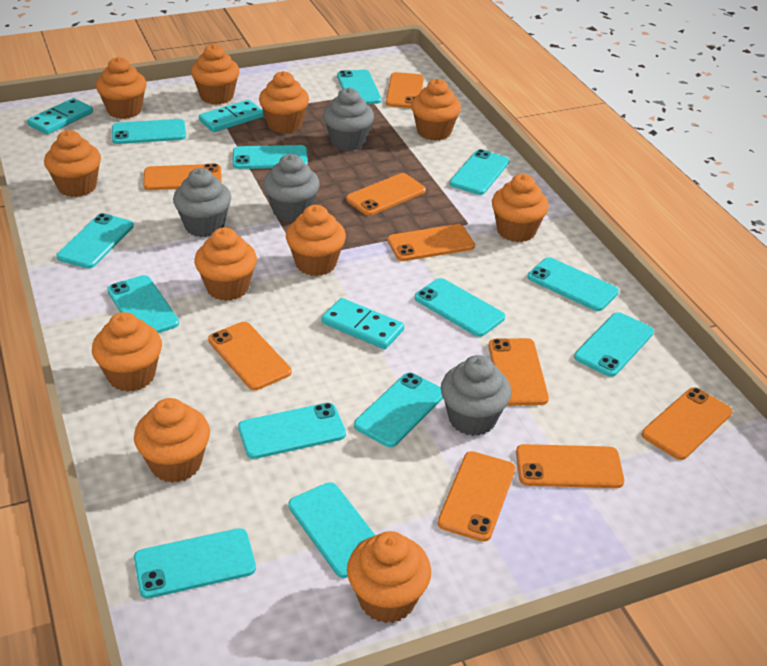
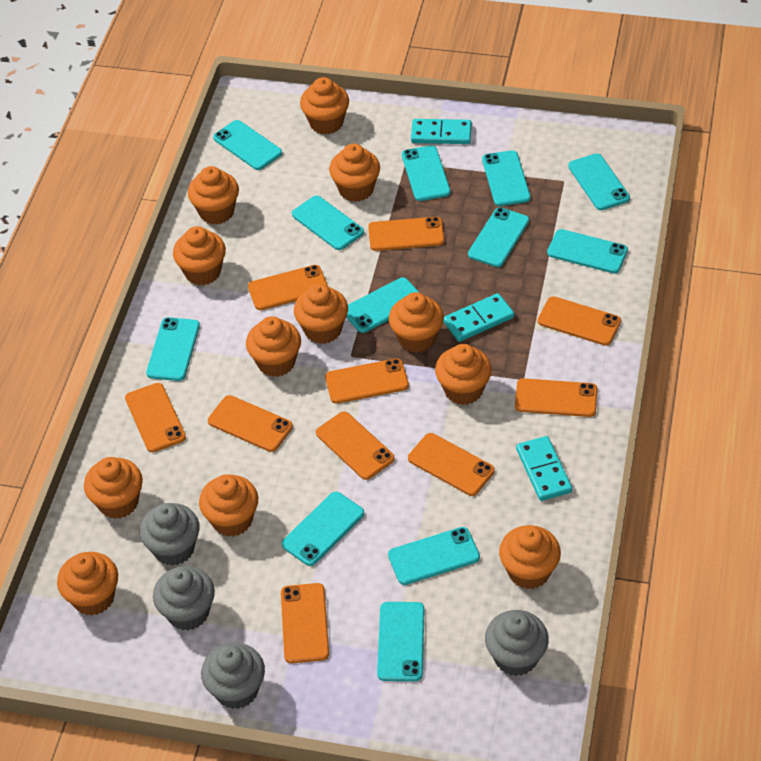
orange cupcake: [44,130,101,197] [92,312,162,392] [96,57,147,119] [134,398,210,483] [191,44,240,105] [194,228,257,301] [259,71,309,133] [286,205,346,276] [347,531,431,623] [411,79,461,141] [492,174,549,242] = 11 -> [57,552,118,616] [84,457,143,519] [173,226,226,285] [188,166,239,225] [199,474,258,537] [246,316,301,377] [294,284,348,344] [300,77,349,134] [329,144,380,202] [389,292,444,353] [435,344,492,405] [499,525,561,589] = 12
orange phone: [143,163,222,190] [208,322,291,390] [346,173,426,216] [386,72,424,108] [387,224,475,261] [438,451,515,542] [488,338,549,406] [516,444,624,488] [642,387,733,460] = 9 -> [125,383,186,452] [208,395,293,452] [248,265,328,310] [281,583,329,663] [316,411,395,480] [325,358,409,404] [368,217,444,251] [408,433,495,496] [515,378,597,417] [538,296,621,346] = 10
turquoise phone: [57,213,134,268] [107,275,179,333] [112,119,186,144] [134,528,256,599] [233,145,308,169] [238,403,346,459] [288,482,375,578] [337,69,382,104] [354,373,443,447] [415,278,505,337] [449,149,510,195] [528,257,619,311] [574,312,654,377] = 13 -> [146,317,200,381] [213,120,282,170] [282,492,364,566] [292,196,364,250] [346,277,420,333] [377,602,425,681] [388,527,480,585] [402,145,451,201] [468,207,529,267] [482,150,531,206] [547,229,628,273] [568,153,630,210] = 12

